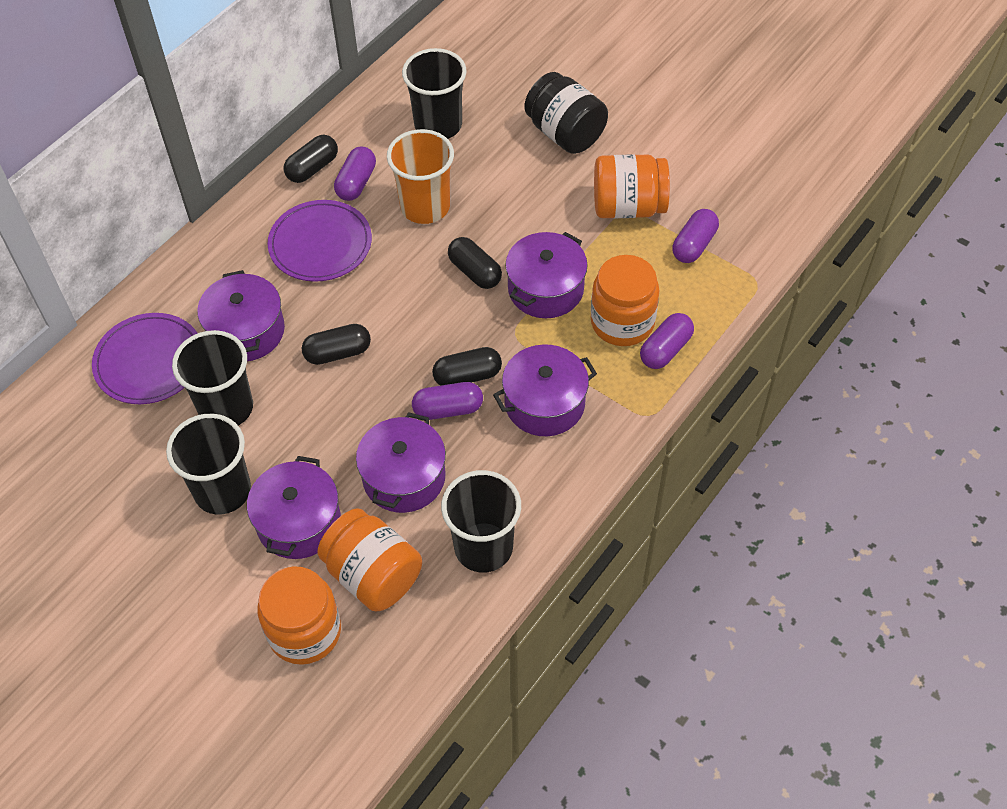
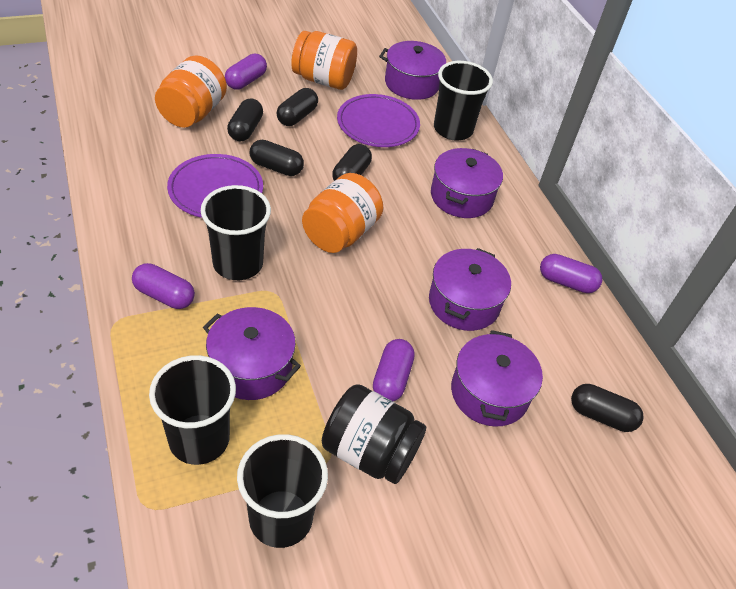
black capsule: [284,135,338,183] [302,324,371,365] [432,347,502,386] [448,237,502,289] = 4 -> [227,98,263,141] [250,140,304,176] [277,88,318,126] [332,144,372,181] [571,384,643,432] = 5
orange cup: [387,129,454,224] = 1 -> none = 0
orange jar: [257,567,341,665] [317,508,422,612] [591,255,659,346] [594,154,670,218] = 4 -> [155,55,227,128] [291,31,357,90] [302,173,383,253] = 3

